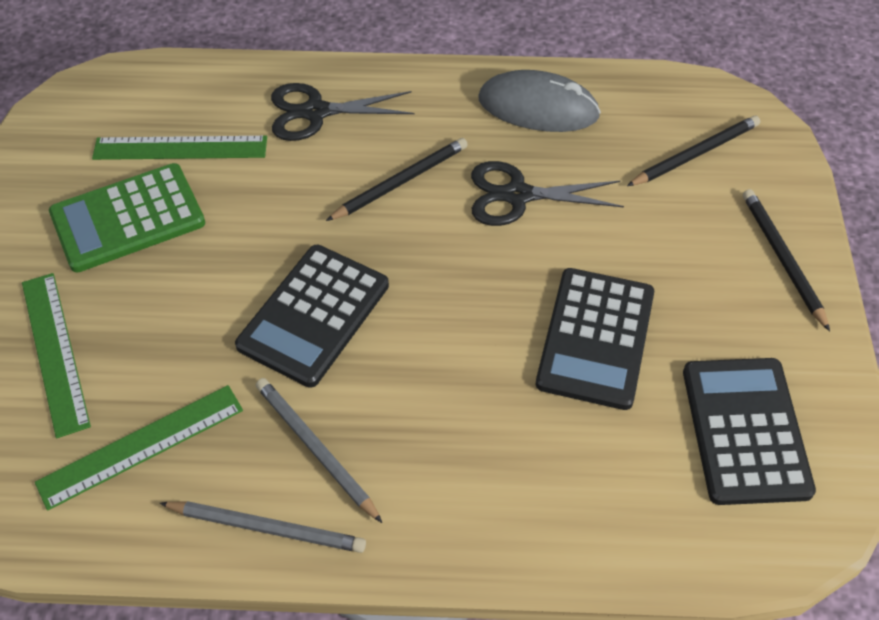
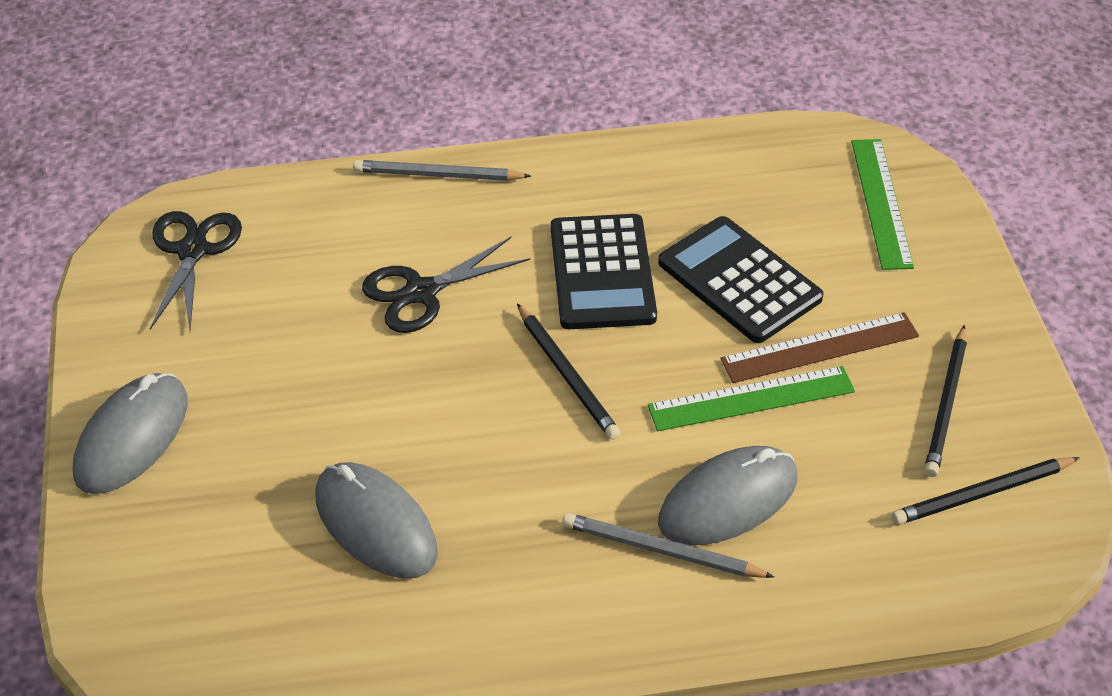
black calculator: [235,245,389,388] [536,268,654,410] [683,358,816,505] = 3 -> [551,214,657,329] [658,216,824,343] = 2
brown ruler: none = 0 -> [720,312,919,383] = 1
green calculator: [49,163,205,273] = 1 -> none = 0
green ruler: [22,273,91,438] [35,385,243,511] [92,136,267,160] = 3 -> [648,366,855,431] [851,139,914,270] = 2
grey mouse: [479,70,601,132] = 1 -> [73,373,188,494] [315,462,438,579] [658,446,797,545] = 3

